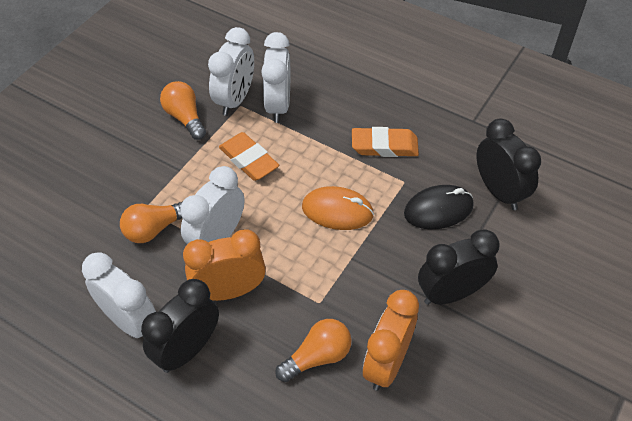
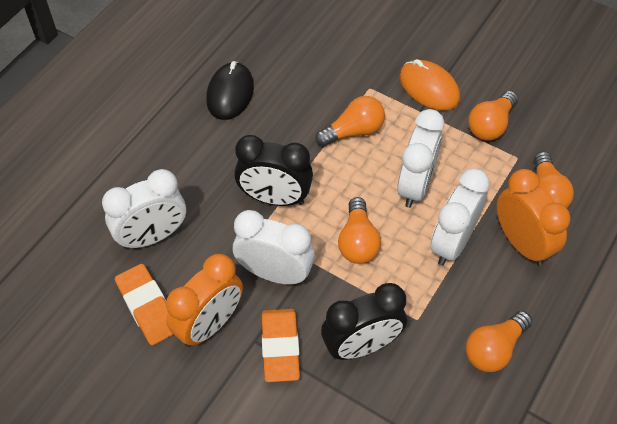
black clock: [141,279,219,373] [418,229,500,305] [477,119,541,210] = 3 -> [234,135,313,206] [321,283,407,360] = 2
orange light bulb: [120,202,182,243] [160,81,206,140] [275,319,351,382] = 3 -> [316,96,385,147] [338,197,381,264] [466,311,532,372] [468,91,518,141] [534,151,574,208] = 5

